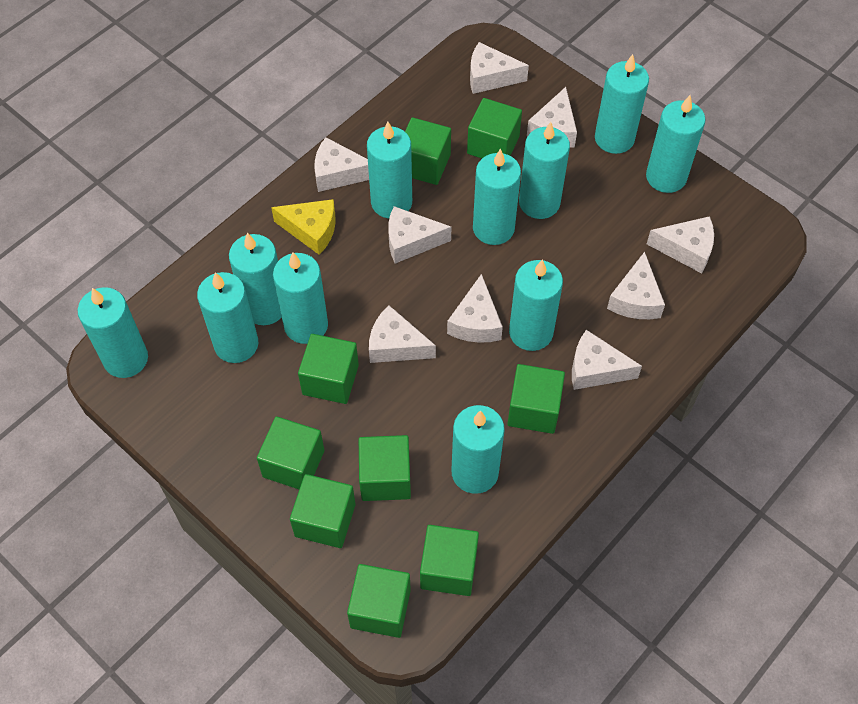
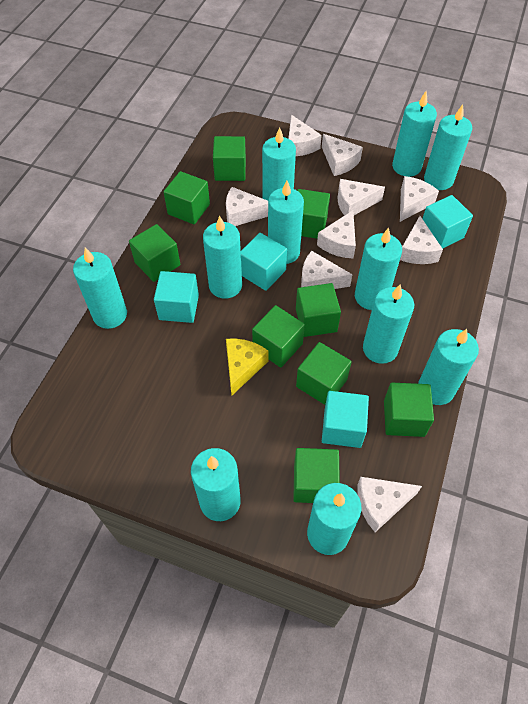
turquoise cube: none = 0 -> [154,271,199,323] [241,233,287,291] [322,391,369,448] [422,195,473,249] = 4

